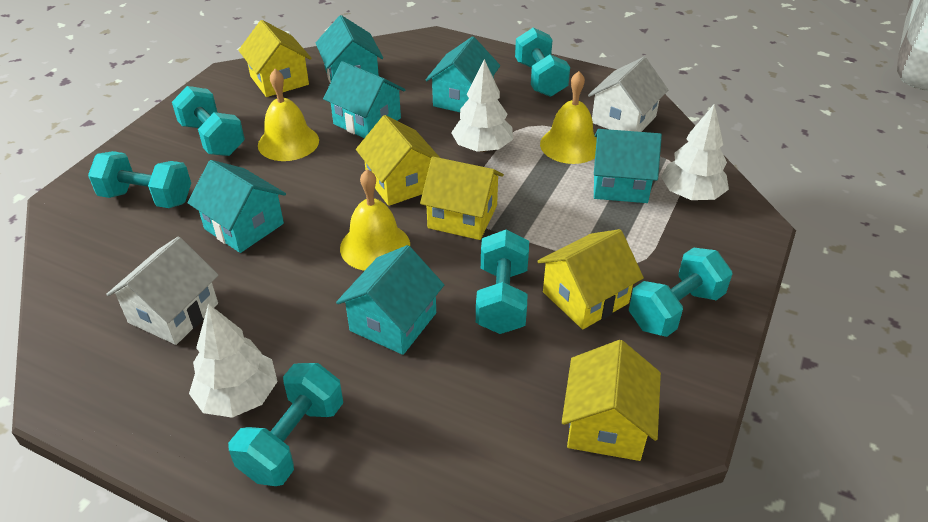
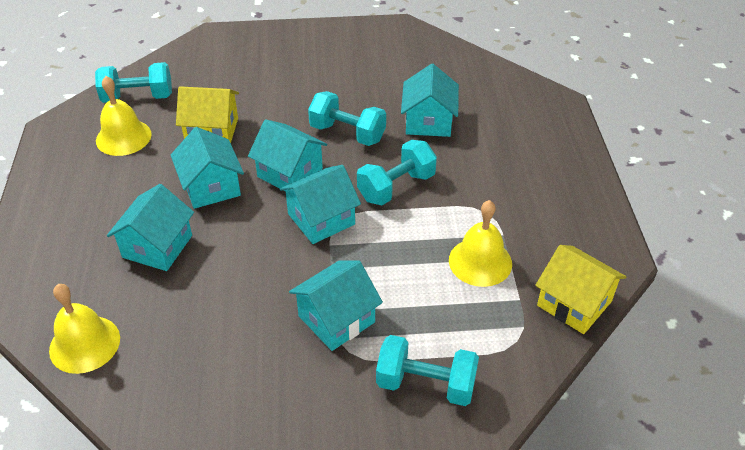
turquoise dumbbell: [88,151,191,208] [172,86,245,156] [228,363,343,486] [476,230,529,334] [515,28,570,97] [629,248,733,337] = 6 -> [95,62,172,103] [308,91,386,146] [357,140,437,206] [376,335,479,406] = 4
white house: [106,236,219,345] [588,57,668,132] = 2 -> none = 0
white tree: [189,304,278,418] [451,59,513,152] [661,104,729,200] = 3 -> none = 0
yellow house: [238,20,312,97] [356,115,440,206] [420,157,504,240] [537,229,644,329] [562,340,661,461] = 5 -> [176,86,239,143] [535,245,626,334] = 2

